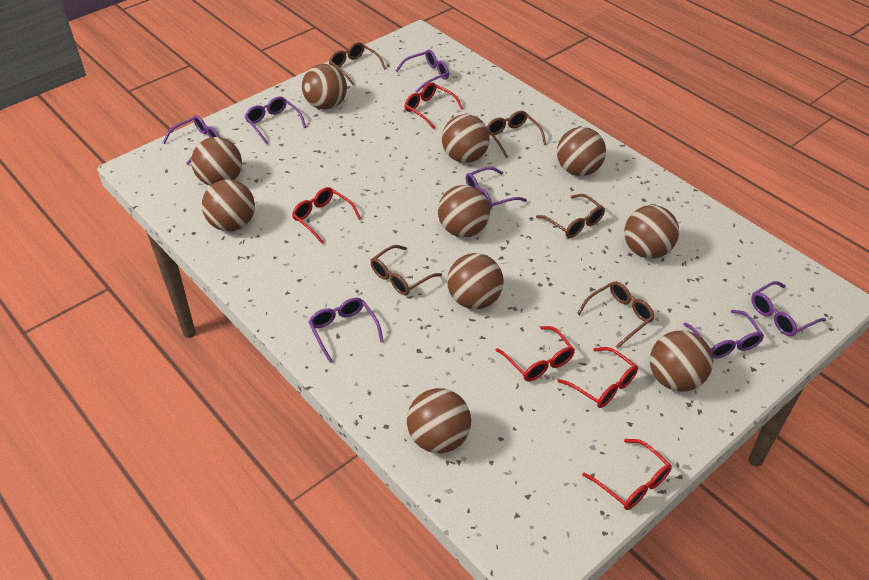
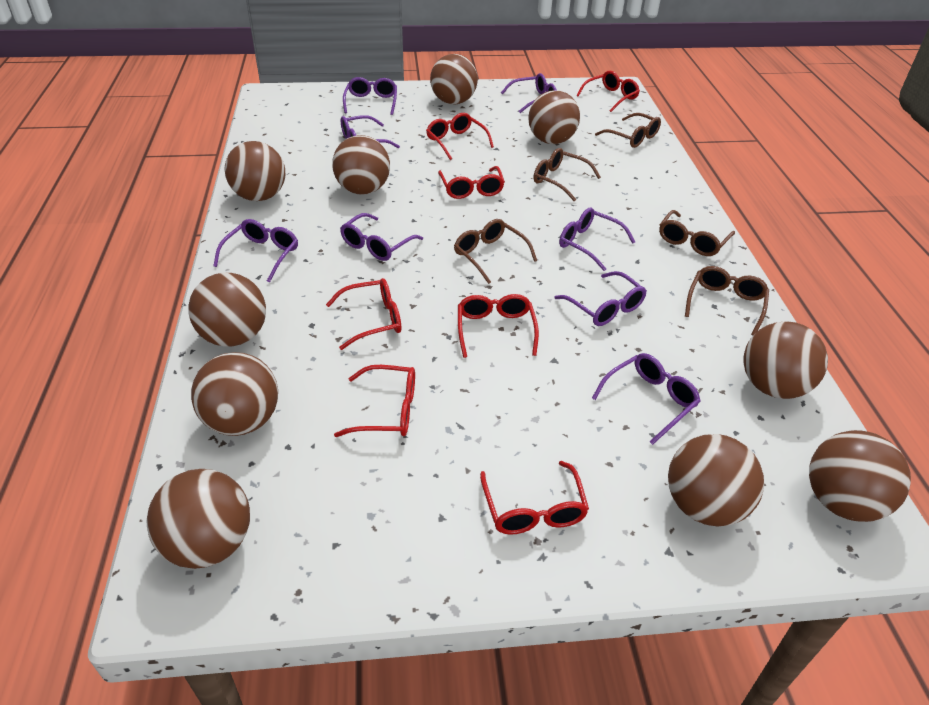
purple glasses: [162,115,220,165] [245,96,306,144] [309,298,384,363] [396,49,449,93] [466,167,527,210] [683,310,764,359] [751,281,826,336] = 7 -> [213,219,298,282] [340,213,423,261] [341,115,400,148] [343,77,397,115] [501,73,557,113] [554,271,647,326] [559,208,635,271] [592,353,701,445] = 8
red glasses: [292,187,361,244] [405,82,463,129] [495,326,575,381] [557,347,638,408] [582,439,672,510] = 5 -> [326,278,401,350] [334,365,415,437] [426,113,494,160] [438,166,505,199] [458,294,539,358] [480,461,589,535] [576,71,640,112] = 7

